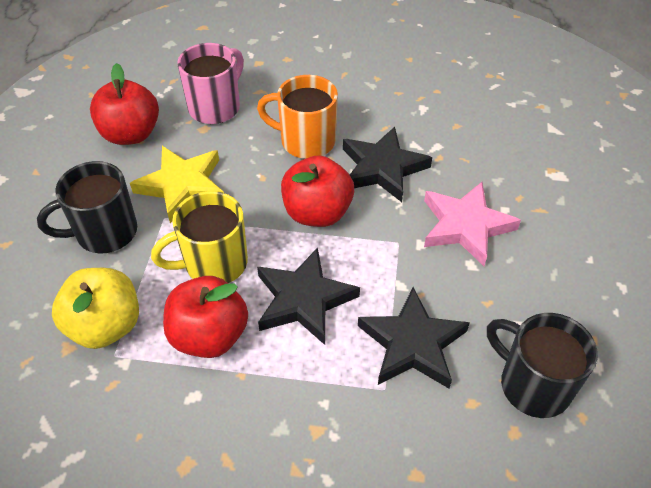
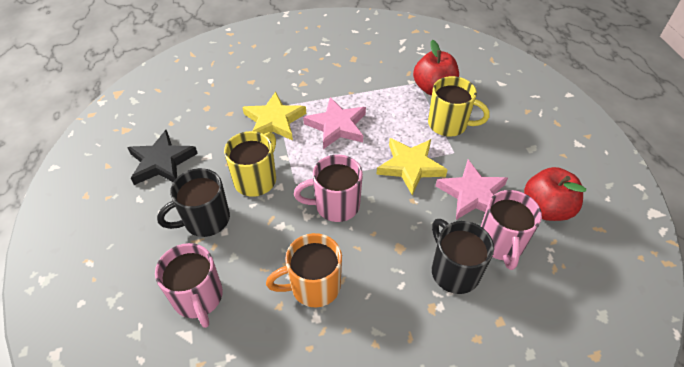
black star: [257,247,360,345] [343,127,432,202] [358,287,470,388] = 3 -> [127,130,198,185] = 1
pink mug: [177,43,244,124] = 1 -> [155,243,223,328] [294,155,363,222] [481,190,542,270] = 3
pink star: [424,182,521,266] = 1 -> [303,97,366,149] [436,160,508,220] = 2
red apple: [90,63,159,145] [163,276,248,358] [281,156,354,227] = 3 -> [413,40,459,95] [524,167,586,221] = 2
yellow apple: [52,268,139,349] = 1 -> none = 0
yellow mug: [151,191,248,283] = 1 -> [224,131,276,197] [428,76,490,137] = 2
yellow star: [130,146,224,223] = 1 -> [242,92,306,141] [376,138,447,195] = 2

